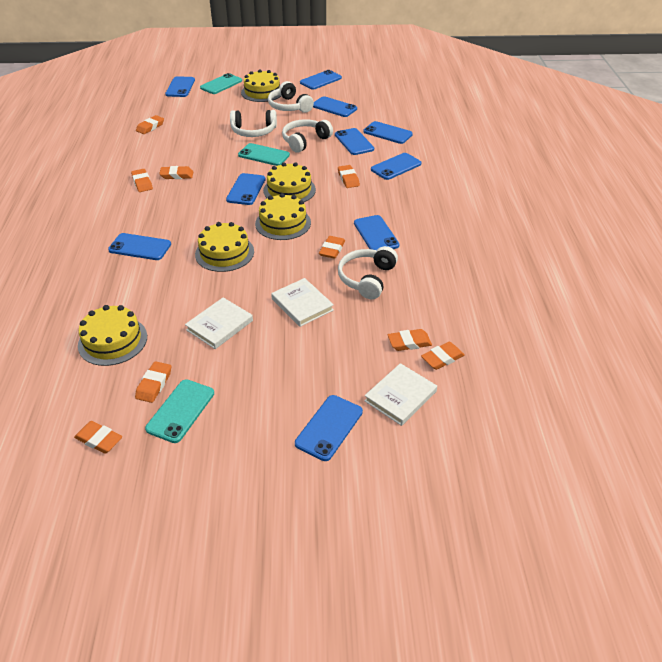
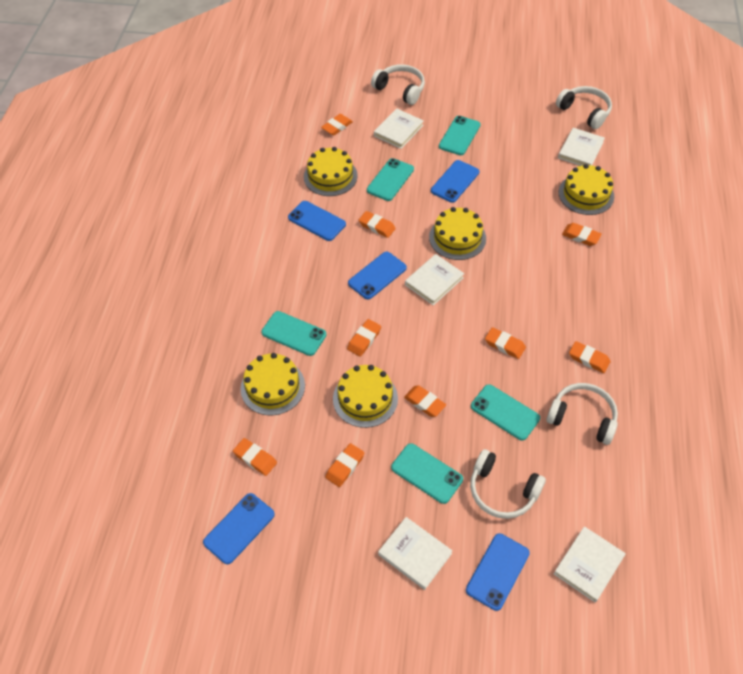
blue phone: [108,233,171,260] [165,76,195,97] [226,173,266,205] [295,395,363,461] [300,70,342,90] [313,96,357,117] [335,128,374,155] [354,215,399,250] [363,121,413,144] [371,153,421,180] = 10 -> [203,493,275,564] [288,201,346,241] [348,252,407,299] [431,160,480,203] [466,533,530,611] = 5
turquoise phone: [145,379,214,443] [200,73,242,94] [238,143,290,166] = 3 -> [261,311,326,356] [367,158,414,201] [391,443,463,504] [439,116,481,155] [471,384,540,440] = 5
white book: [185,297,253,349] [271,278,334,327] [364,363,437,426] = 3 -> [374,108,424,149] [378,517,452,590] [405,254,464,306] [554,526,625,602] [558,128,605,166] = 5

